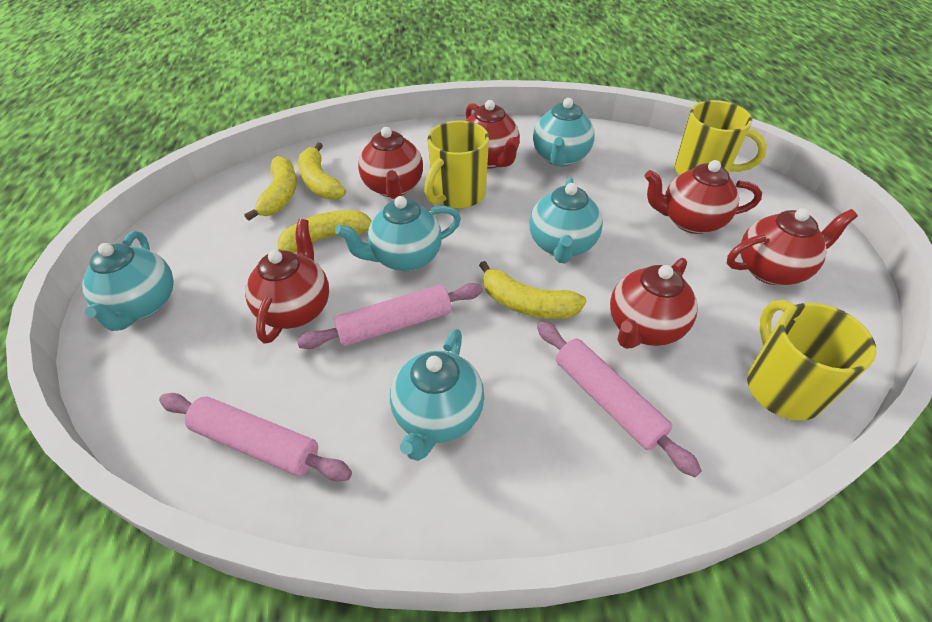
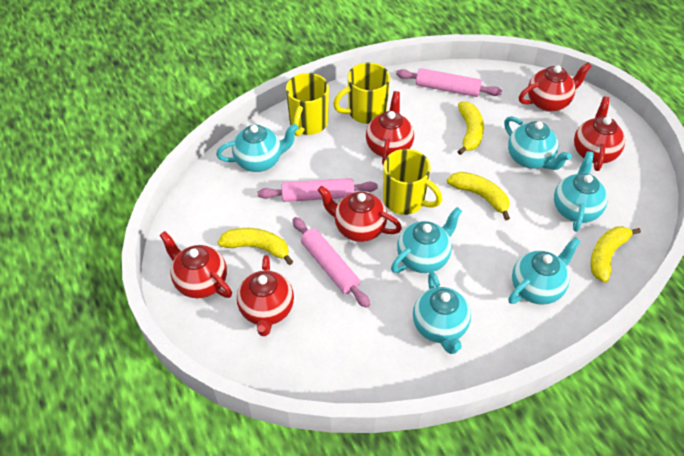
turquoise teapot: [82,231,174,331] [335,196,461,271] [390,329,484,461] [529,177,603,263] [533,98,595,166] = 5 -> [216,124,298,172] [391,207,462,273] [413,272,471,354] [504,116,572,170] [508,237,581,305] [554,151,608,232] = 6

